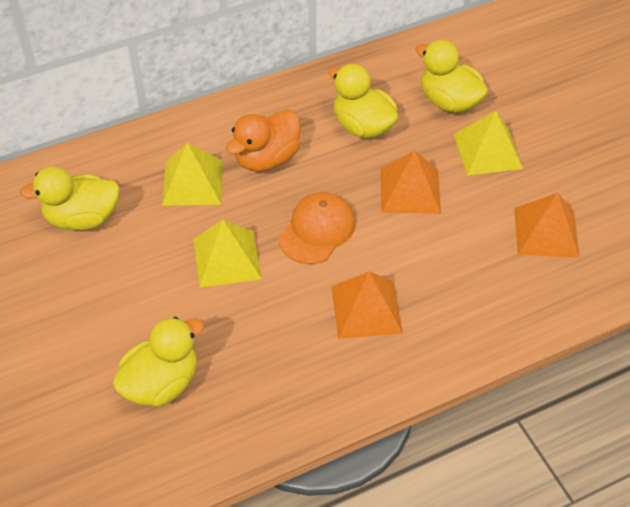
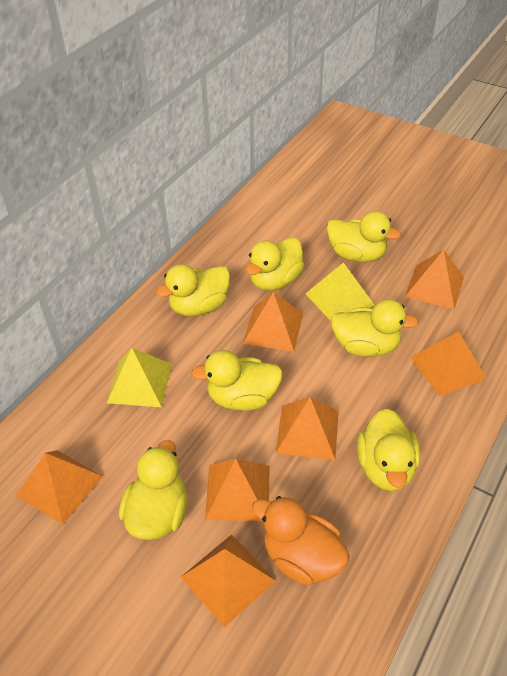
orange cap: [279,192,355,264] = 1 -> none = 0
orange pyramid: [331,272,403,339] [381,151,441,214] [514,193,580,258] = 3 -> [16,450,103,524] [181,534,276,628] [205,459,269,521] [243,292,303,351] [276,397,339,460] [405,250,464,309] [410,331,487,396] = 7
yellow duck: [19,167,120,230] [113,317,204,407] [328,64,398,139] [415,40,488,113] = 4 -> [119,440,188,540] [156,264,230,316] [191,350,283,411] [246,237,304,291] [327,211,401,262] [331,299,419,357] [357,409,420,491] = 7
yellow pyramid: [162,143,223,206] [193,220,262,288] [454,111,523,176] = 3 -> [107,348,172,407] [306,262,374,321] = 2

